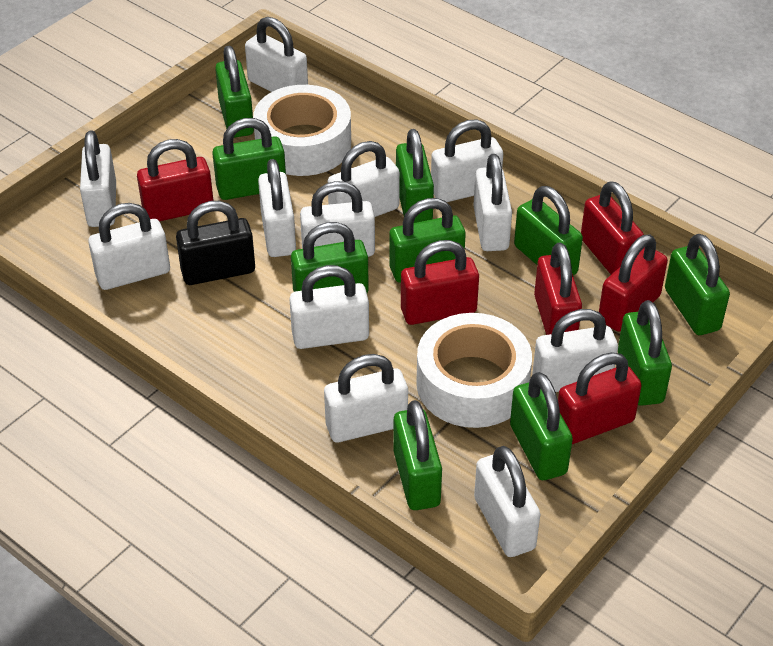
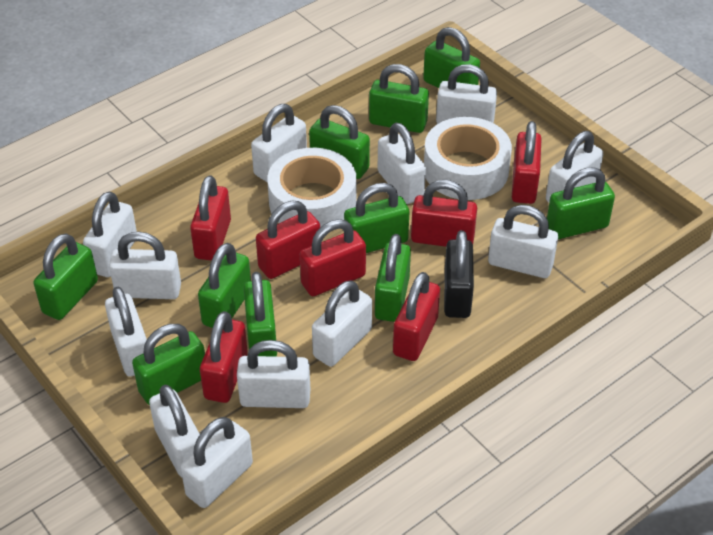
red padlock: [137,139,214,221] [401,240,479,325] [534,242,582,335] [558,352,642,444] [581,181,644,274] [599,234,668,332] = 6 -> [190,175,231,261] [200,311,248,403] [256,201,320,279] [300,219,366,296] [393,272,440,361] [411,180,477,247] [512,121,541,204] = 7

